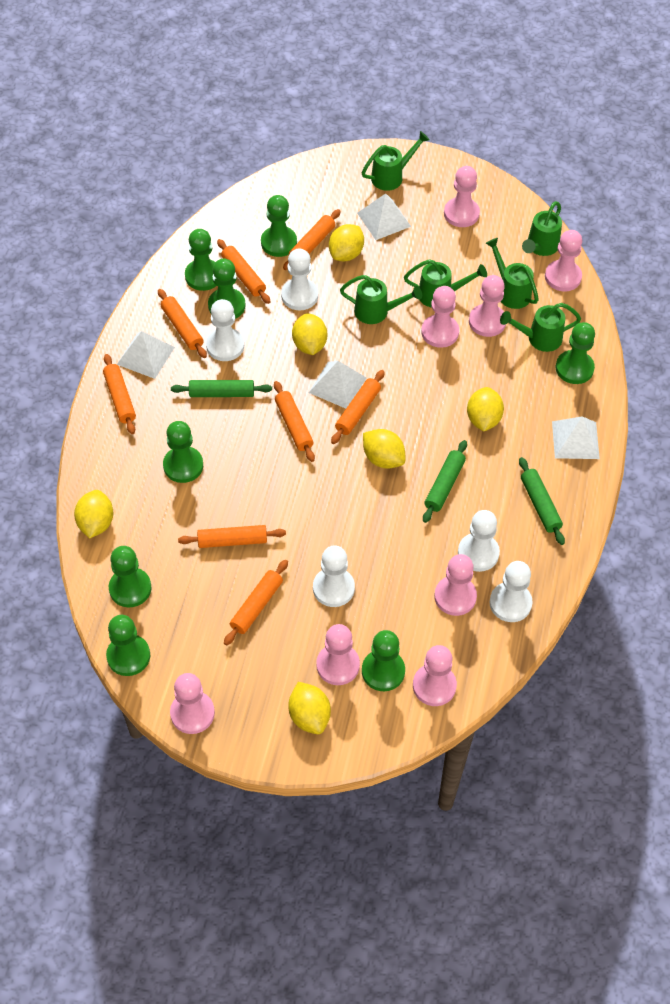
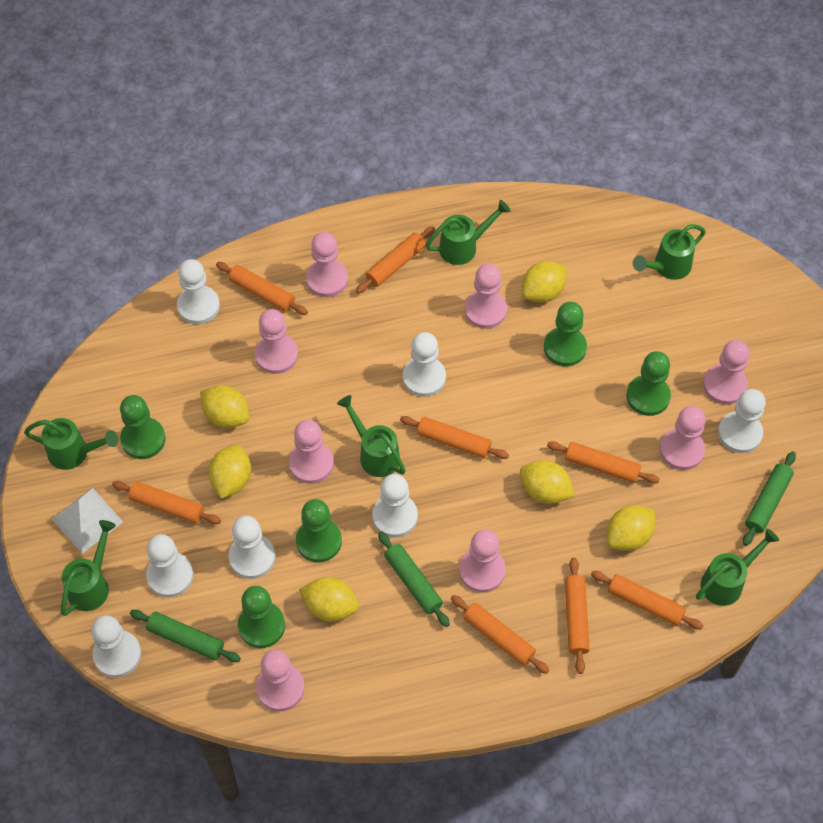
green pawn: [106,615,150,676] [109,546,151,608] [163,421,203,483] [185,229,217,291] [208,258,246,319] [261,195,297,257] [362,630,405,691] [556,322,595,384] = 8 -> [120,395,166,459] [238,586,285,648] [296,499,342,562] [544,302,587,366] [626,351,671,416] = 5
white pawn: [206,299,244,361] [281,248,318,310] [313,546,355,607] [458,510,500,572] [490,561,533,622] = 5 -> [91,615,141,678] [146,534,193,597] [177,259,220,324] [229,516,275,579] [372,474,418,538] [403,332,446,397] [718,389,766,453] = 7
white pyramid: [117,331,175,379] [309,361,367,409] [357,193,411,240] [552,416,600,459] = 4 -> [52,488,123,553] = 1

